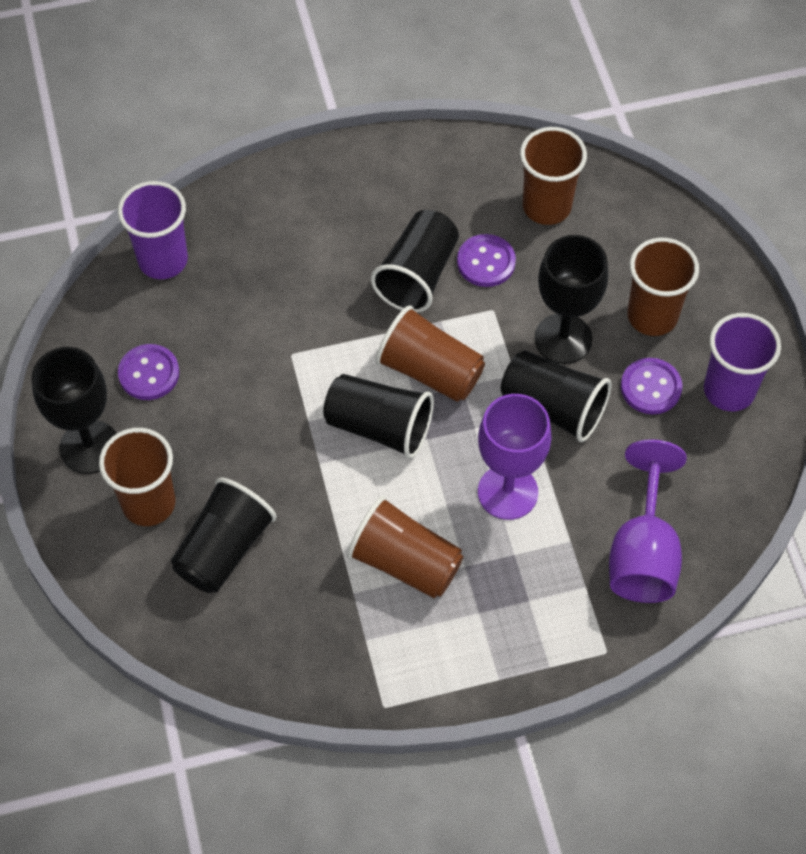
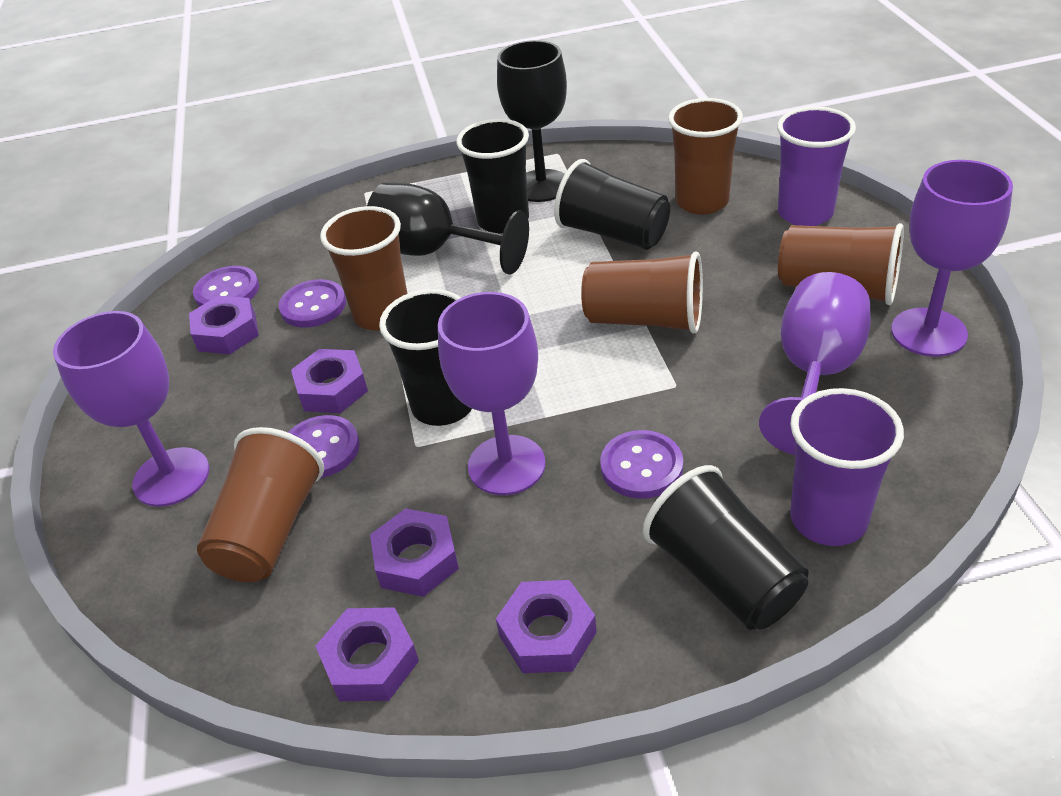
purple button: [118,344,179,400] [457,234,516,287] [621,358,682,414] = 3 -> [193,266,259,307] [279,279,346,328] [288,415,360,478] [600,430,683,499] = 4
purple goblet: [478,394,552,520] [609,440,687,603] = 2 -> [53,311,209,507] [438,292,546,495] [759,272,871,455] [891,160,1013,357] = 4
purple nut: none = 0 -> [189,296,259,354] [291,349,368,413] [316,607,419,701] [370,508,459,597] [496,580,597,673] = 5

